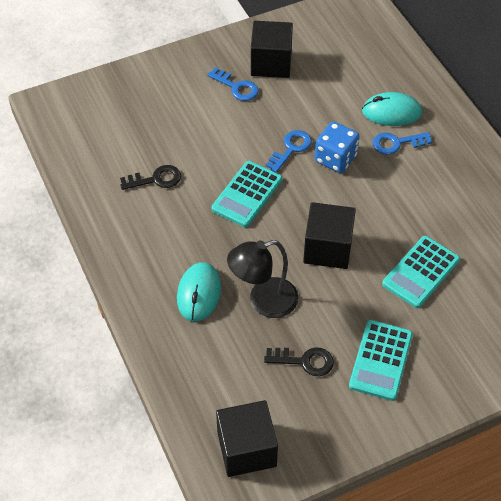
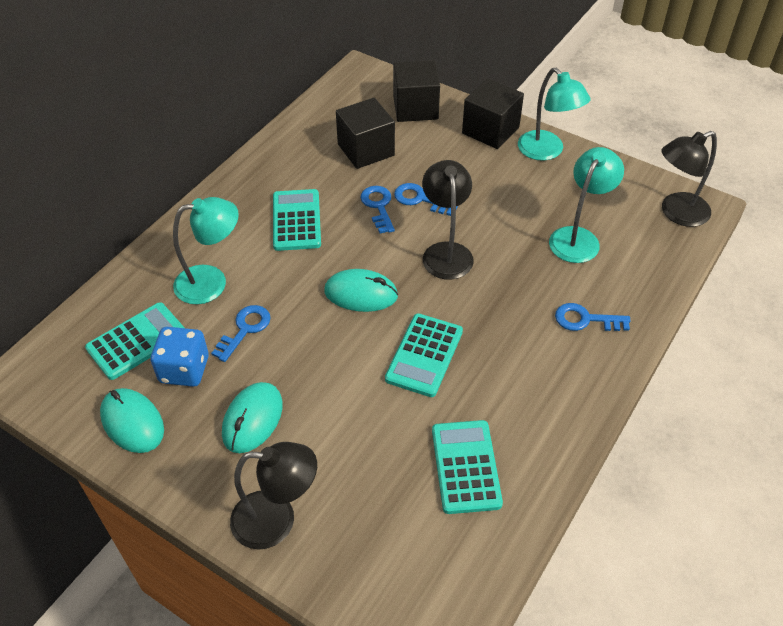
black key: [120,165,181,190] [264,347,334,376] = 2 -> none = 0
black lamp: [227,240,298,318] = 1 -> [230,442,317,550] [422,160,474,280] [661,131,717,227] = 3
blue key: [207,67,258,101] [266,130,312,172] [373,132,432,155] = 3 -> [211,305,271,362] [361,186,395,234] [394,183,458,216] [555,303,631,331] = 4
turquoise calculator: [211,161,282,227] [349,320,413,401] [382,236,460,308] = 3 -> [85,302,185,380] [273,189,321,251] [385,313,463,397] [432,420,503,514] = 4
turquoise lamp: none = 0 -> [173,197,239,304] [518,68,591,161] [549,147,624,263] = 3
turquoise mouse: [177,262,221,322] [362,92,422,126] = 2 -> [100,388,164,453] [222,382,283,453] [324,269,398,312] = 3

